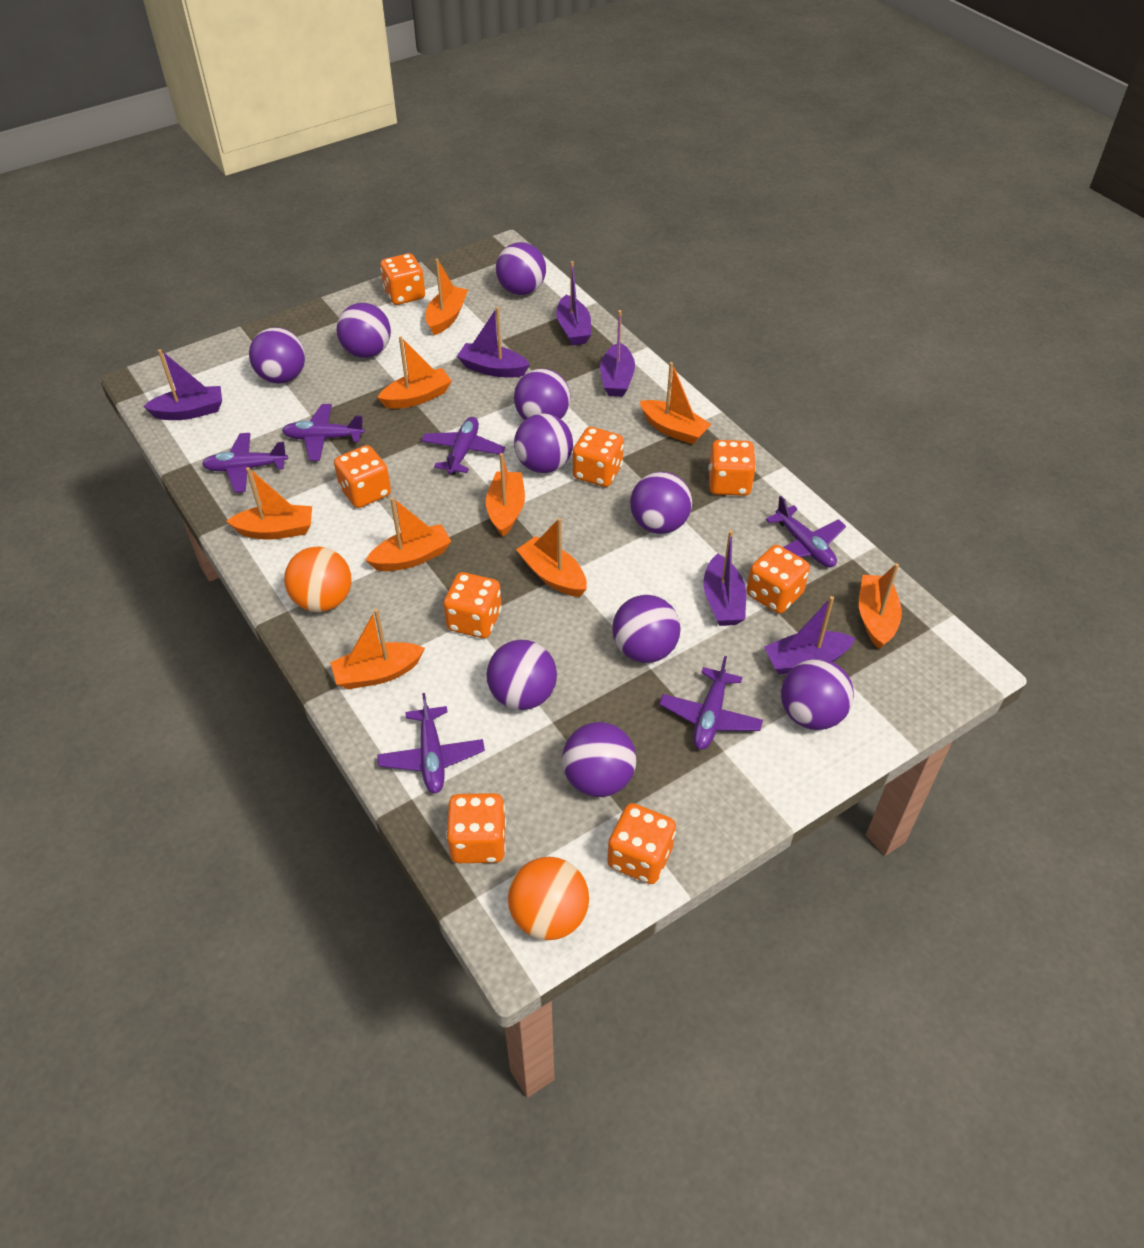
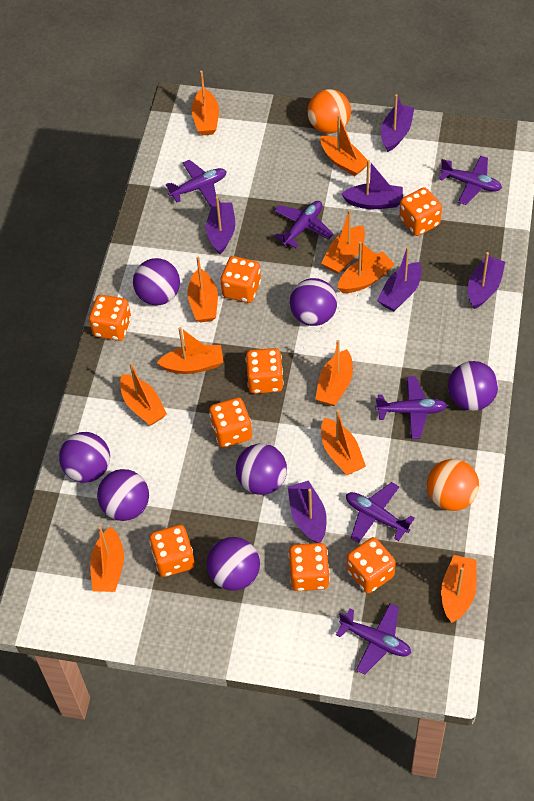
orange boat: [226,467,312,539] [330,609,425,689] [366,497,452,571] [377,336,452,409] [426,259,468,335] [486,453,525,537] [516,518,587,597] [640,362,711,444] [859,563,902,649] = 9 -> [90,526,124,592] [120,362,167,426] [157,327,224,374] [187,256,218,322] [191,71,219,135] [315,340,353,406] [321,115,367,176] [321,209,365,274] [321,410,366,475] [337,242,395,293] [441,555,477,623] = 11
purple ball: [249,327,305,383] [336,303,391,358] [486,640,557,710] [496,242,546,295] [514,368,570,420] [514,413,573,473] [562,722,637,797] [612,595,681,663] [630,472,692,534] [781,659,854,730] = 10 -> [59,432,110,483] [97,469,149,521] [133,258,180,305] [207,537,260,591] [236,444,287,495] [290,278,337,326] [448,361,498,411] = 7

